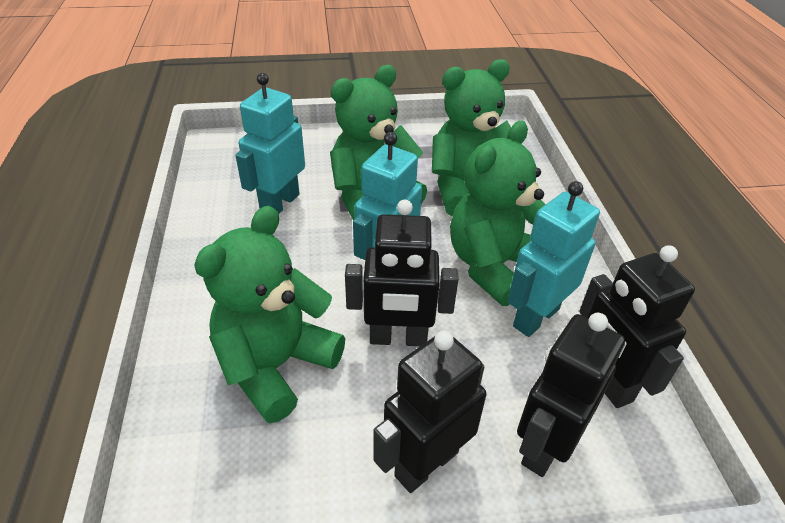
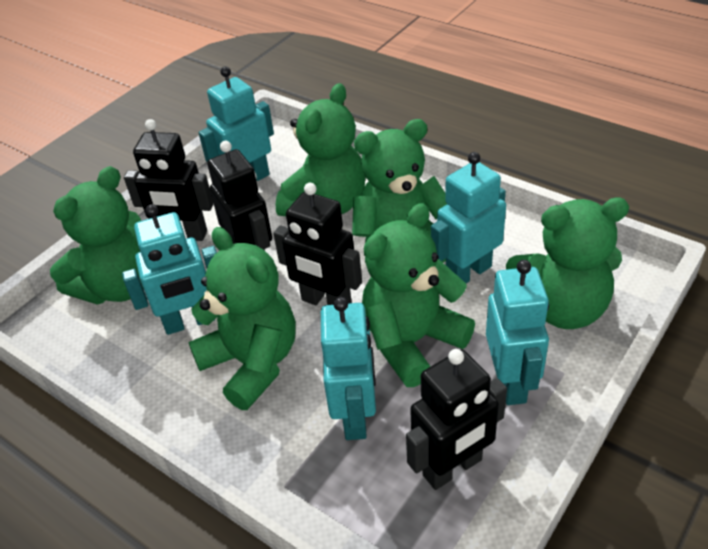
green teddy bear: [194,206,345,423] [330,65,427,220] [432,59,511,217] [450,121,546,306] = 4 -> [50,166,144,305] [188,227,296,410] [276,83,365,216] [352,119,447,262] [362,203,475,387] [506,198,629,329] = 6
turquoise robot: [235,73,305,213] [353,132,422,260] [508,181,600,337] = 3 -> [122,204,217,335] [199,66,274,181] [321,297,376,440] [431,152,506,284] [486,260,549,405] = 5

